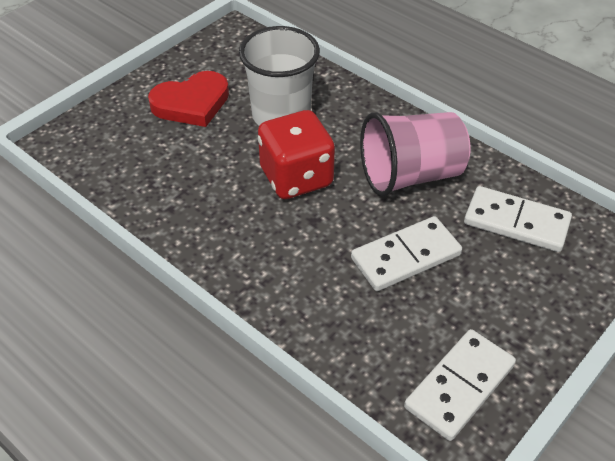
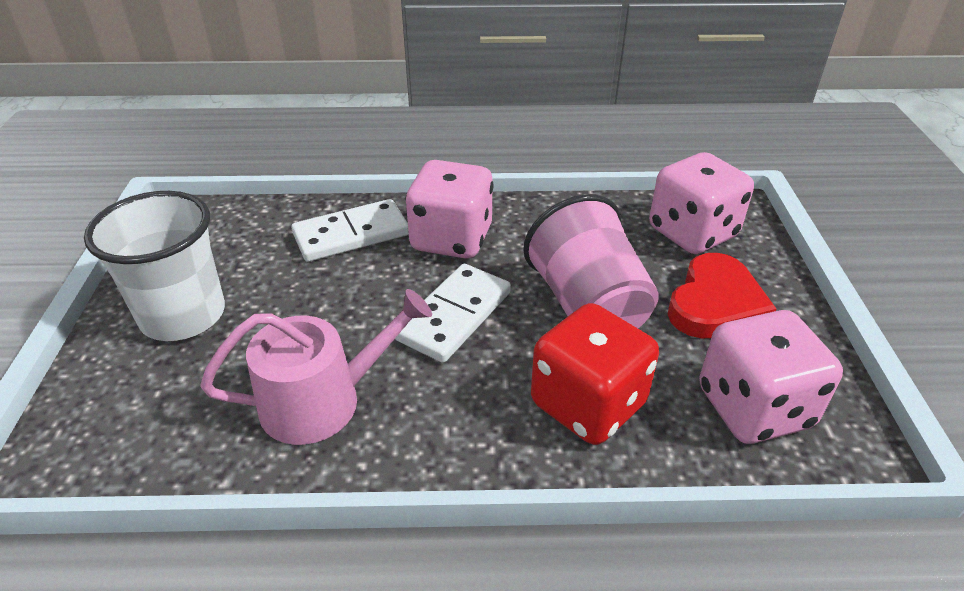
pink dice: none = 0 -> [405,160,494,259] [649,152,754,254] [699,310,843,444] = 3
pink watering can: none = 0 -> [200,289,432,445] = 1
white domino: [351,216,462,291] [404,329,516,441] [464,186,572,252] = 3 -> [291,199,409,262] [395,264,511,363] = 2

